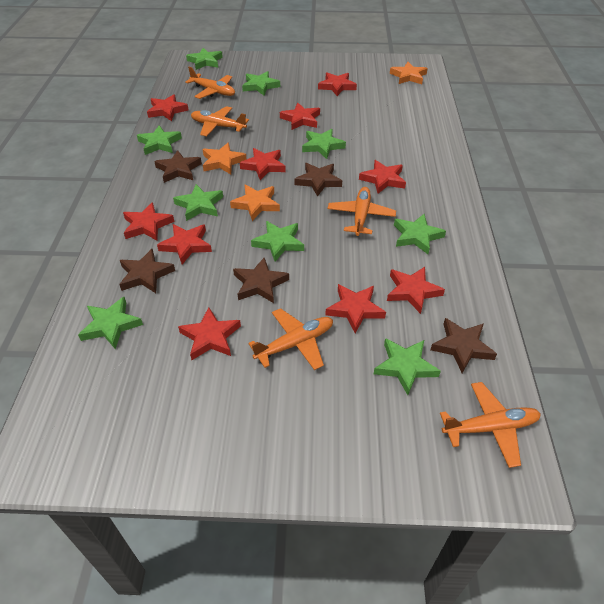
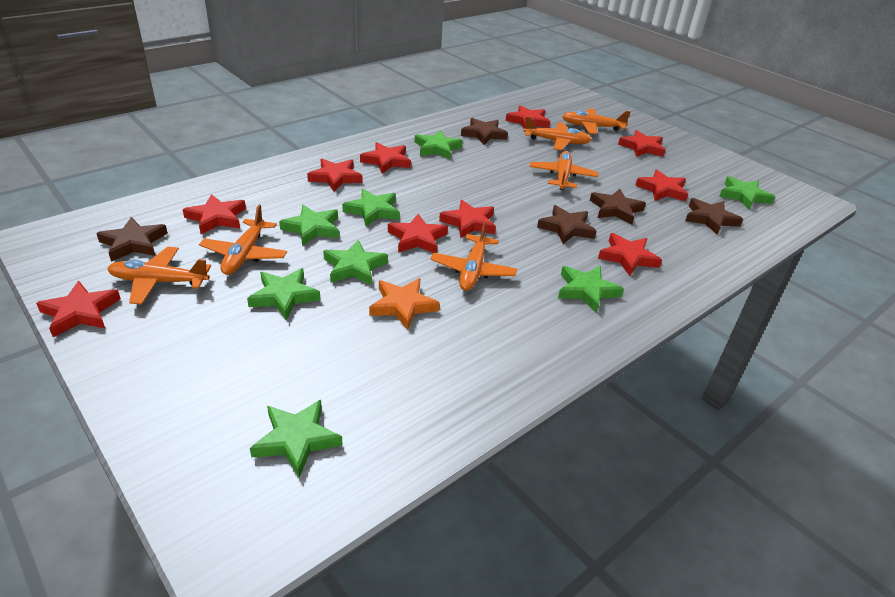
green star: [78,297,143,349] [137,125,182,155] [173,184,223,221] [186,48,223,70] [242,71,280,96] [251,221,304,262] [302,129,346,159] [374,338,441,395] [394,214,446,254] = 9 -> [247,268,320,320] [250,400,342,477] [279,205,339,246] [323,240,388,285] [342,189,400,226] [414,130,463,159] [558,266,624,313] [719,176,775,209] = 8
orange plane: [185,67,235,99] [191,106,249,136] [248,308,333,370] [328,187,396,236] [440,382,541,468] = 5 -> [107,247,211,305] [199,205,287,275] [430,221,517,291] [523,116,592,150] [529,151,598,190] [562,109,630,134] = 6
orange star: [203,143,247,174] [230,185,280,221] [390,62,428,84] = 3 -> [369,278,440,330] = 1

